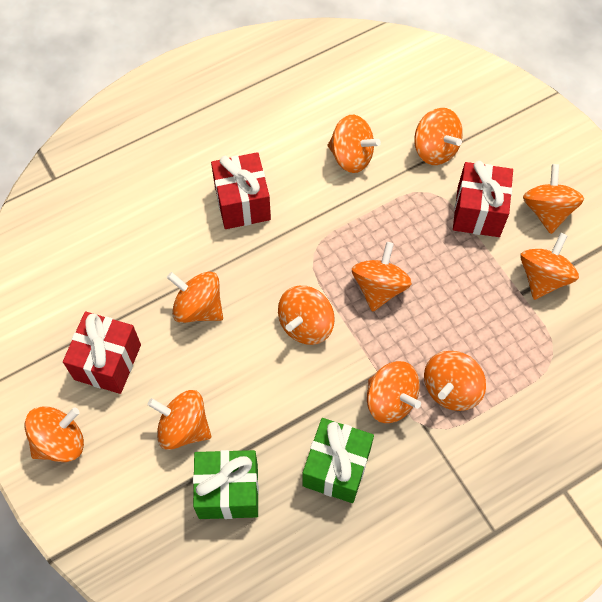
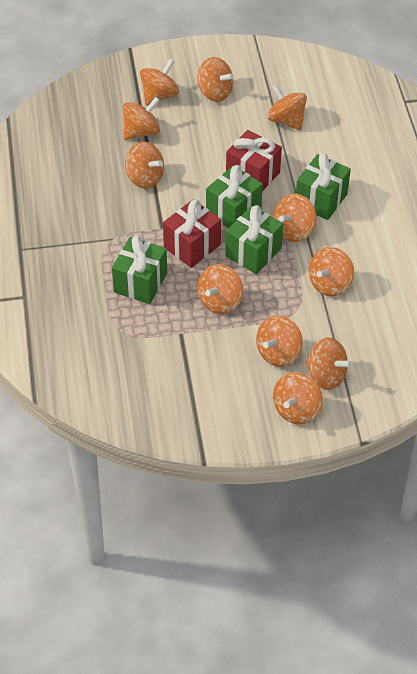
green gift: [193,450,259,519] [303,418,374,503] = 2 -> [112,236,167,304] [206,165,263,228] [225,205,283,274] [296,153,351,220] = 4
red gift: [63,311,141,394] [211,152,271,229] [453,161,513,237] = 3 -> [163,199,221,268] [226,130,282,191] = 2

